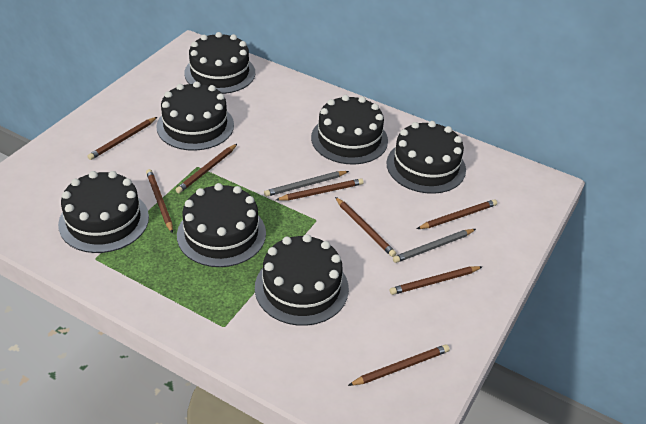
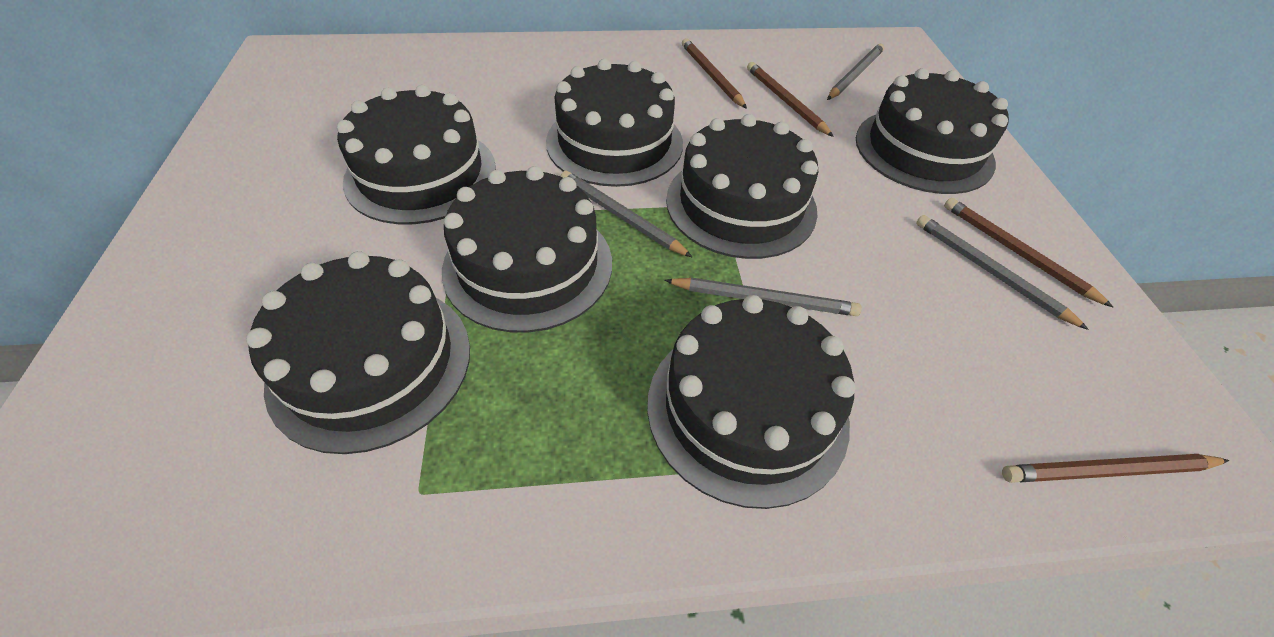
brown pencil: [87,117,157,160] [146,169,173,233] [175,144,237,193] [276,178,364,201] [335,197,397,257] [348,344,450,386] [390,266,483,295] [417,199,497,229] = 8 -> [682,38,747,109] [747,62,834,137] [944,198,1113,307] [1002,454,1229,483] = 4
grey pencil: [264,171,349,197] [393,229,476,263] = 2 -> [561,171,692,257] [664,278,862,316] [827,44,885,100] [916,215,1089,330] = 4

